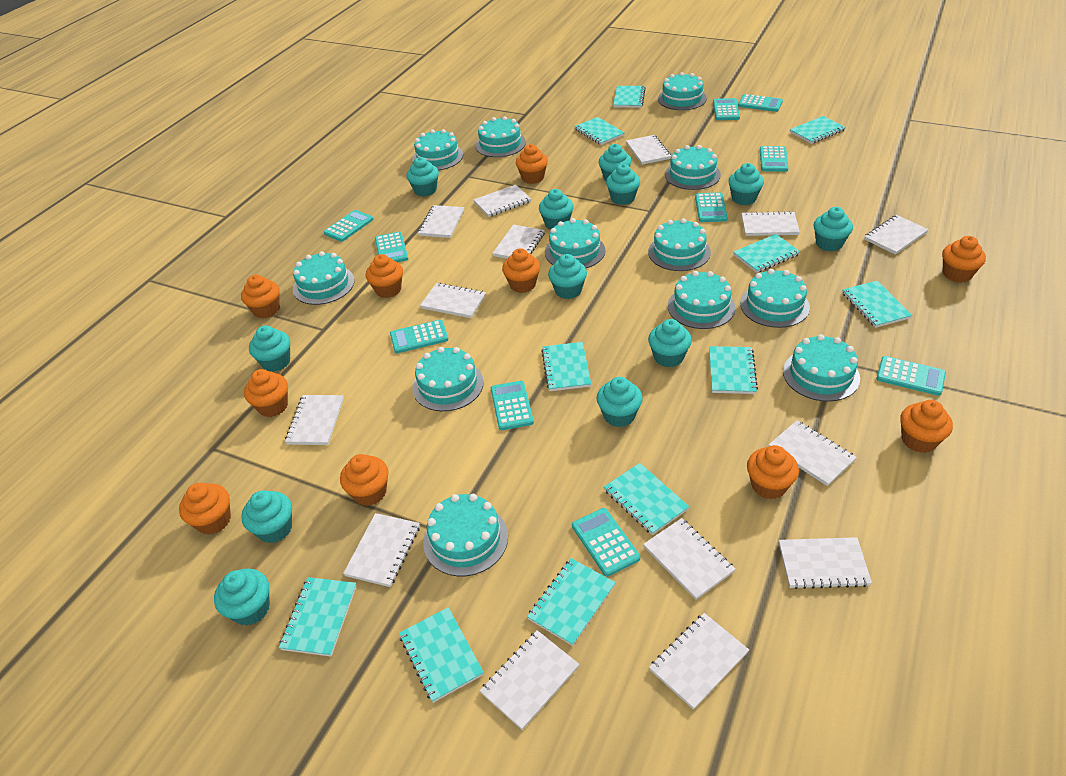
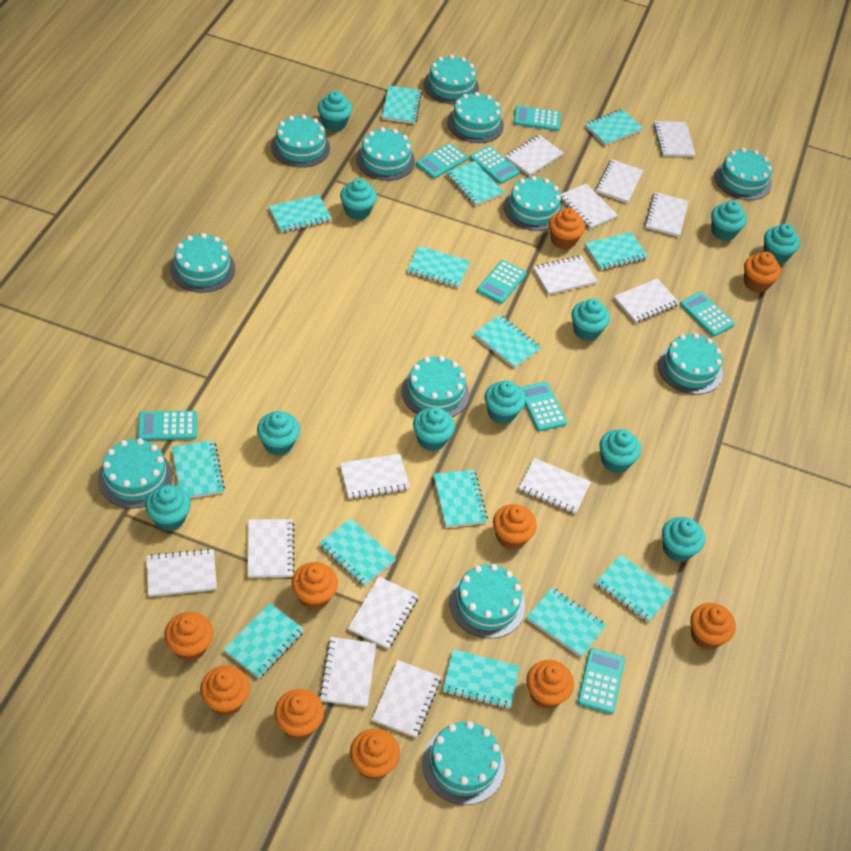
turquoise calculator: [324,210,373,242] [375,232,408,262] [390,320,448,353] [491,381,534,430] [572,508,640,577] [695,192,728,222] [713,98,740,120] [738,94,783,112] [760,146,788,172] [876,356,946,396] = 10 -> [138,411,197,440] [416,143,468,179] [470,146,520,184] [477,260,526,304] [514,106,561,131] [520,382,567,431] [577,648,625,714] [680,292,735,337] = 8
turquoise cupcake: [214,569,270,626] [241,491,292,543] [249,326,290,372] [406,157,439,196] [539,189,574,230] [548,254,587,299] [597,377,643,427] [599,144,632,181] [606,164,640,205] [648,319,692,367] [728,163,764,205] [814,207,853,251] = 12 -> [145,485,191,531] [257,411,300,456] [318,91,352,132] [340,178,377,220] [413,407,455,451] [485,380,525,424] [572,299,610,341] [600,429,641,473] [662,517,705,562] [711,200,747,241] [764,223,800,264] = 11
turquoise notebook: [279,577,357,657] [399,607,484,703] [527,558,616,646] [541,342,591,391] [574,117,625,145] [604,463,689,535] [613,86,646,108] [709,346,758,394] [733,234,801,273] [790,116,846,144] [842,281,912,328] = 11 -> [172,440,225,498] [224,603,304,678] [269,195,332,233] [319,518,396,586] [382,85,422,124] [407,246,470,288] [433,469,488,528] [443,649,519,709] [447,161,504,206] [474,315,541,369] [527,587,606,657] [585,109,643,146] [585,232,648,270] [596,554,674,623] = 14

